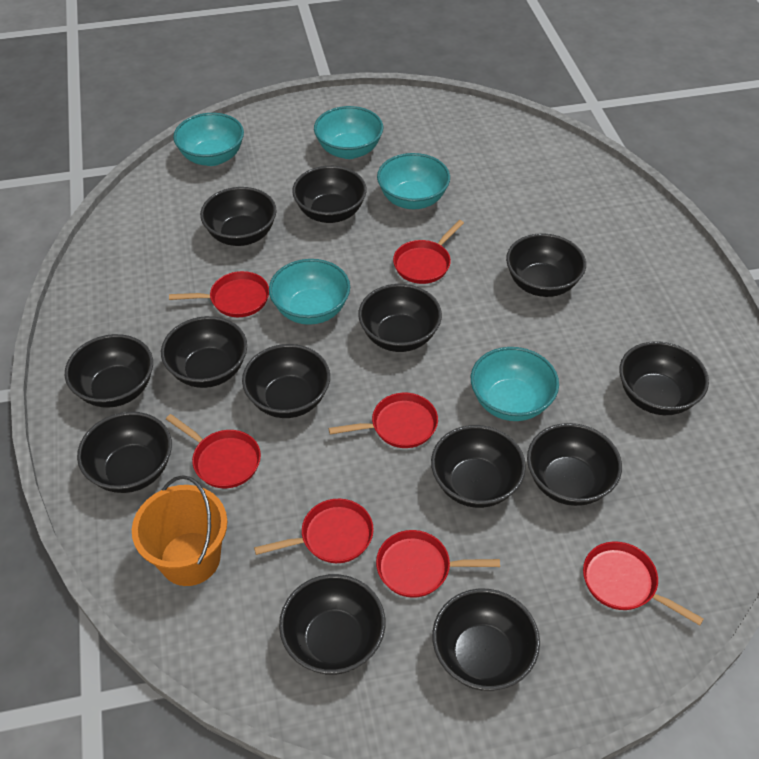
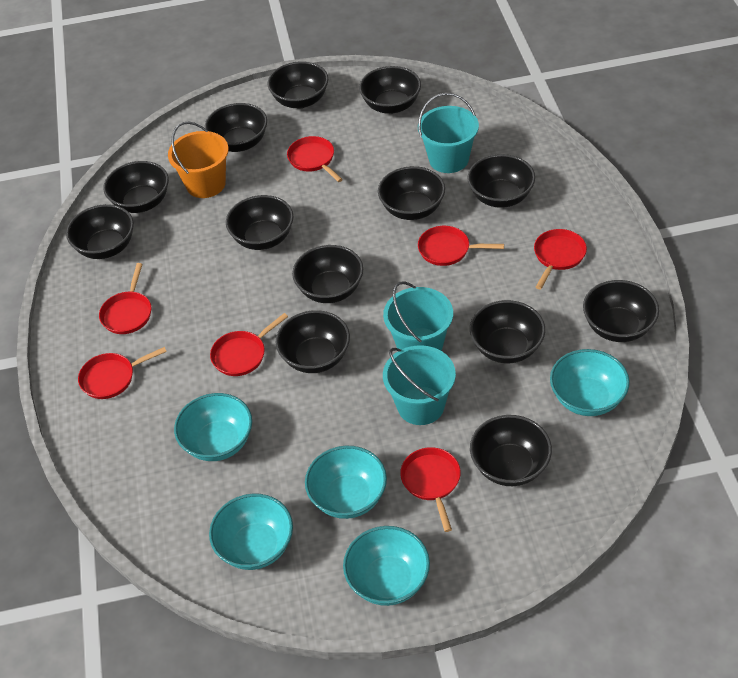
turquoise bucket: none = 0 -> [383,281,453,351] [383,345,456,425] [418,93,479,173] = 3

